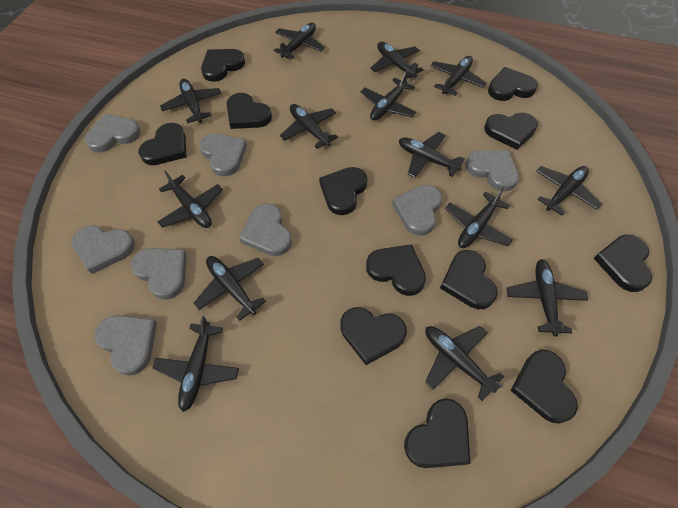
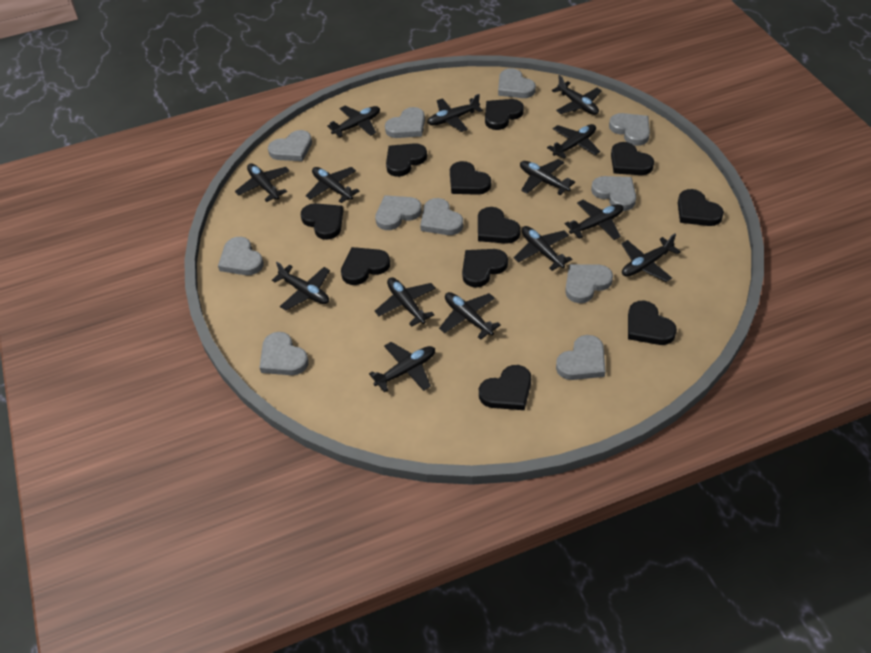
black heart: [138,123,187,165] [201,49,245,82] [227,93,272,129] [319,167,368,215] [340,307,407,365] [366,244,426,296] [404,398,470,468] [440,250,498,309] [484,113,538,150] [488,67,538,101] [510,350,578,424] [593,235,652,292] = 12 -> [301,203,343,240] [341,247,390,285] [386,143,427,177] [450,161,491,195] [462,249,508,288] [478,207,521,244] [479,365,531,410] [485,99,524,130] [611,142,654,175] [628,301,677,345] [678,189,724,226] = 11
grey heart: [71,225,135,274] [85,114,140,153] [94,315,157,376] [131,248,187,300] [199,133,247,176] [239,204,292,256] [392,185,442,236] [466,150,519,192] = 8 -> [218,237,264,275] [260,332,309,375] [268,130,312,161] [375,195,422,230] [385,107,425,138] [420,198,463,235] [498,68,536,98] [556,335,605,380] [565,264,613,303] [591,176,636,211] [609,113,650,146] = 11

